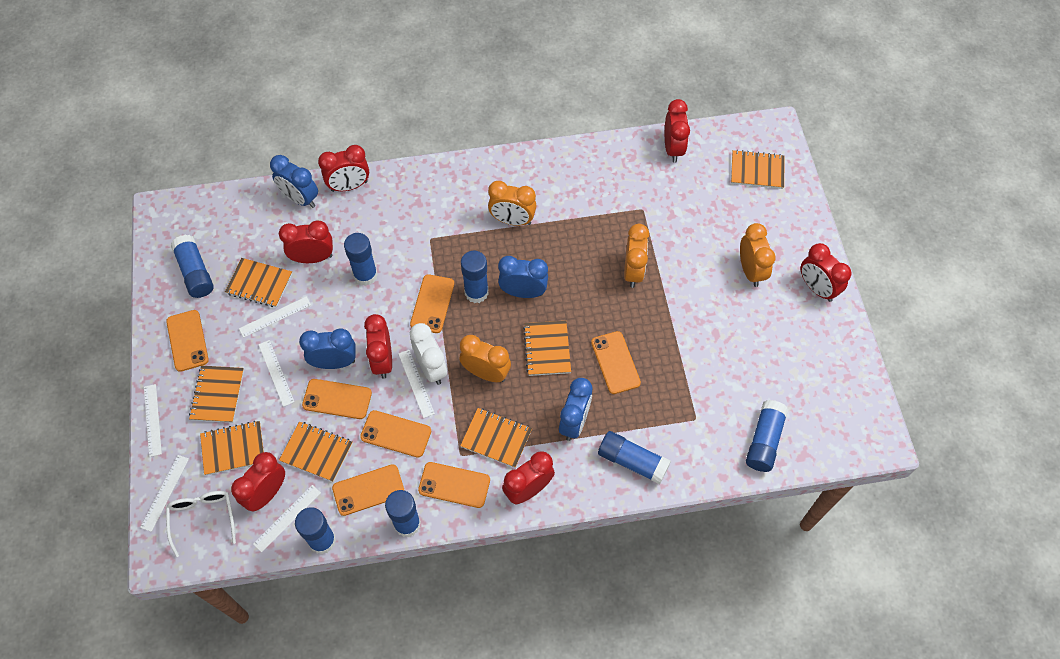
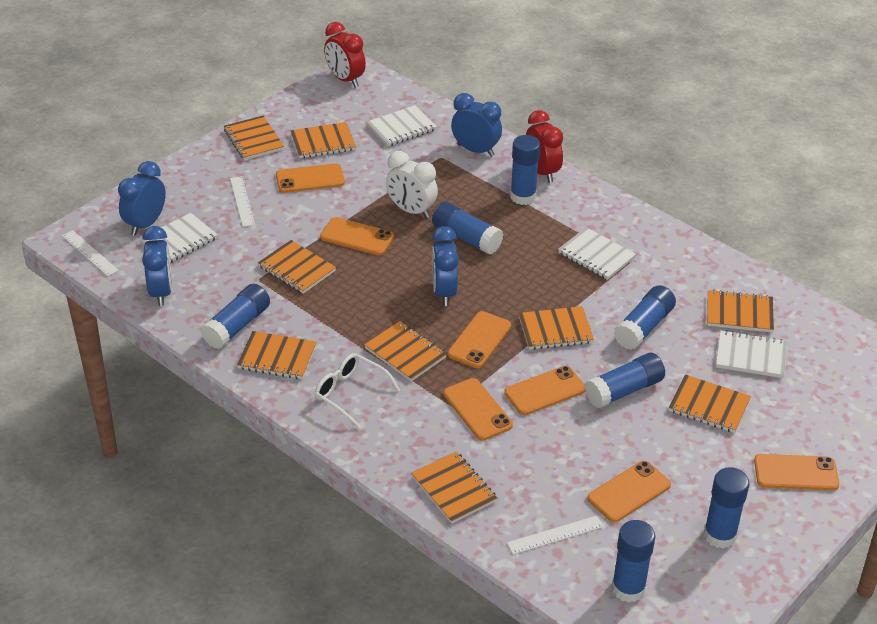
orange clock: [459,335,511,382] [488,181,536,226] [624,224,649,288] [740,223,776,287] = 4 -> none = 0
orange notebook: [189,366,244,423] [200,421,264,475] [225,258,292,307] [279,421,353,482] [460,408,532,468] [523,321,571,376] [731,150,785,189] = 7 -> [224,116,284,160] [237,331,316,379] [258,240,336,294] [290,122,356,158] [364,321,447,382] [411,451,497,524] [519,306,594,350] [669,374,751,433] [707,290,774,333] = 9
red clock: [231,452,285,511] [279,221,333,263] [318,145,369,192] [364,314,392,379] [502,451,555,504] [665,99,690,163] [801,243,851,302] = 7 -> [324,22,366,87] [526,110,563,183] = 2
white notebook: none = 0 -> [140,213,218,263] [367,105,437,146] [558,227,636,280] [716,330,787,378] = 4
white ruler: [140,455,189,532] [144,384,162,457] [239,296,311,338] [253,485,321,552] [258,340,294,407] [398,350,435,418] = 6 -> [62,230,119,276] [230,176,255,227] [507,516,603,554] = 3

